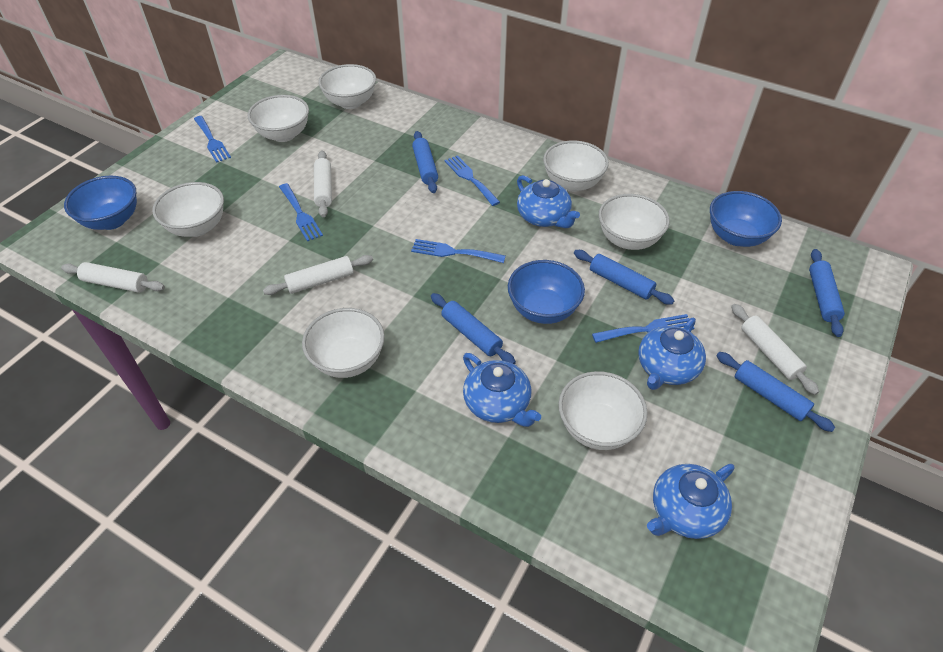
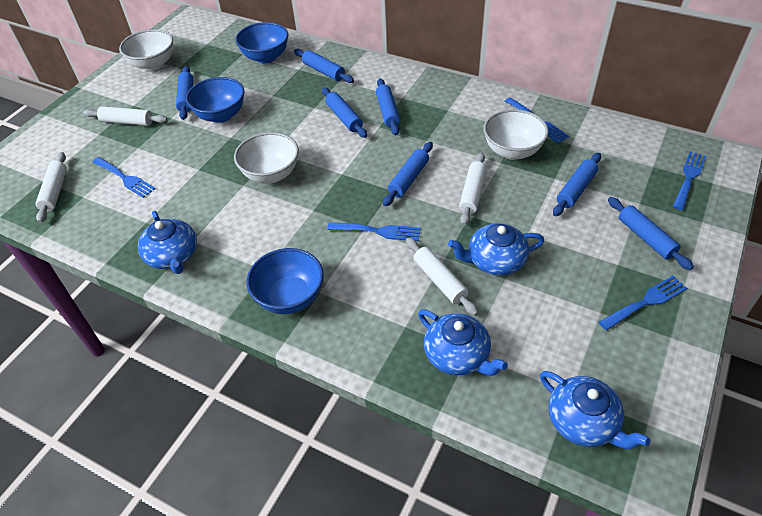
blue rolling pin: [412,131,438,193] [431,293,516,365] [574,250,674,305] [716,352,835,432] [809,249,845,337] = 5 -> [176,66,193,120] [294,49,354,83] [322,87,367,138] [376,78,400,136] [383,142,433,206] [553,153,601,216] [608,197,694,270] = 7
white bowl: [152,182,224,237] [248,95,309,142] [302,308,385,378] [318,64,376,109] [543,141,609,192] [559,371,648,450] [599,194,670,250] = 7 -> [119,29,173,71] [234,132,299,184] [483,109,548,160] = 3

